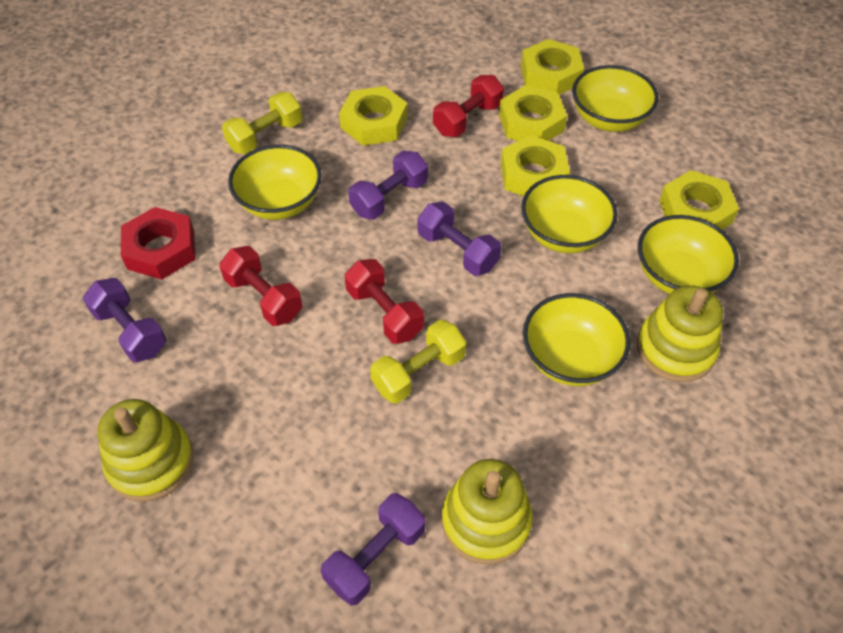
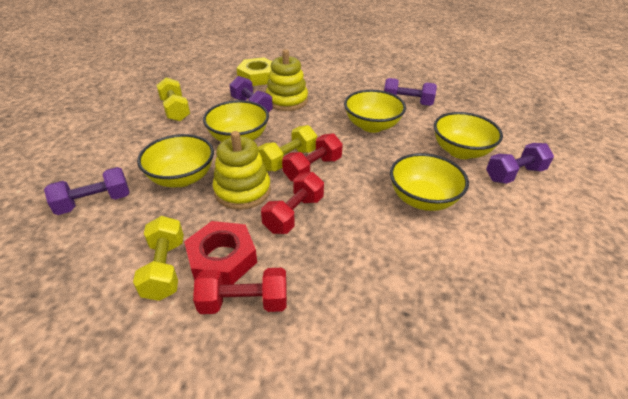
yellow dumbbell: [222,92,302,154] [370,320,466,404] = 2 -> [133,216,184,301] [156,77,190,121] [258,125,317,171] = 3
yellow nut: [339,86,408,146] [499,85,567,141] [501,135,570,196] [521,39,584,95] [659,170,739,230] = 5 -> [237,57,272,86] = 1
yellow stacking toy: [97,399,194,502] [442,459,533,564] [637,285,723,382] = 3 -> [213,131,271,210] [266,49,308,111] = 2

